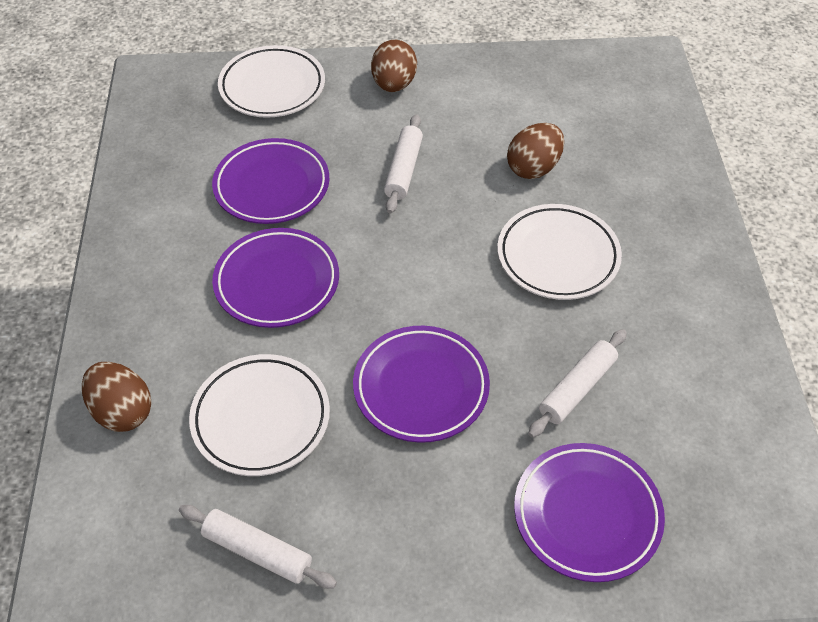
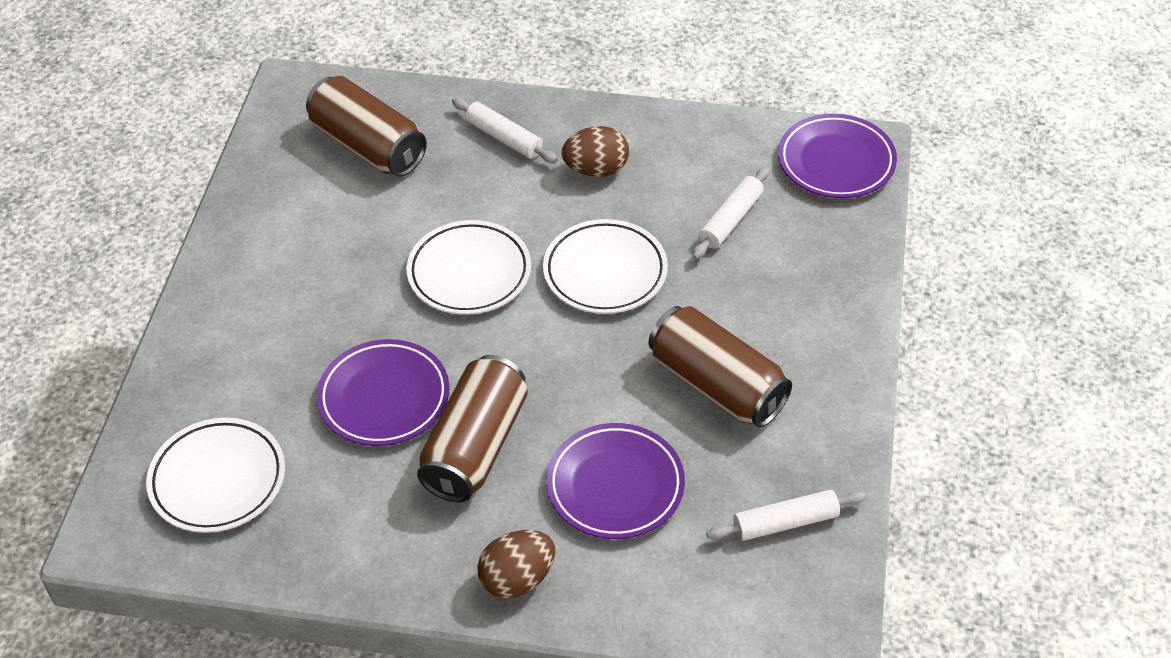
brown can: none = 0 -> [306,76,427,177] [417,355,528,502] [648,306,792,428] = 3
brown egg: [82,362,152,432] [371,40,417,92] [507,123,564,179] = 3 -> [477,530,555,598] [562,126,629,177] = 2
purple plate: [212,138,329,224] [212,228,339,328] [353,326,490,443] [514,443,665,582] = 4 -> [317,339,449,446] [546,423,685,539] [778,114,897,198] = 3

